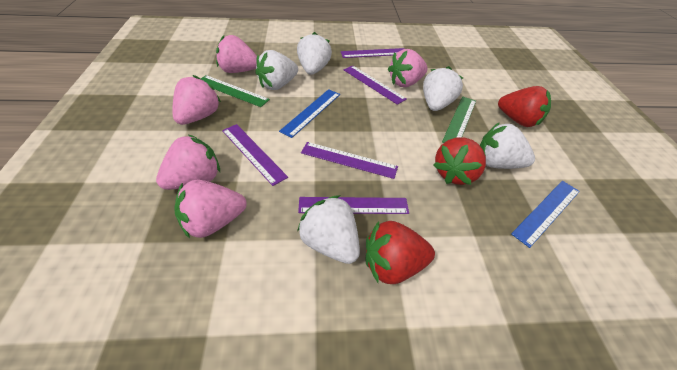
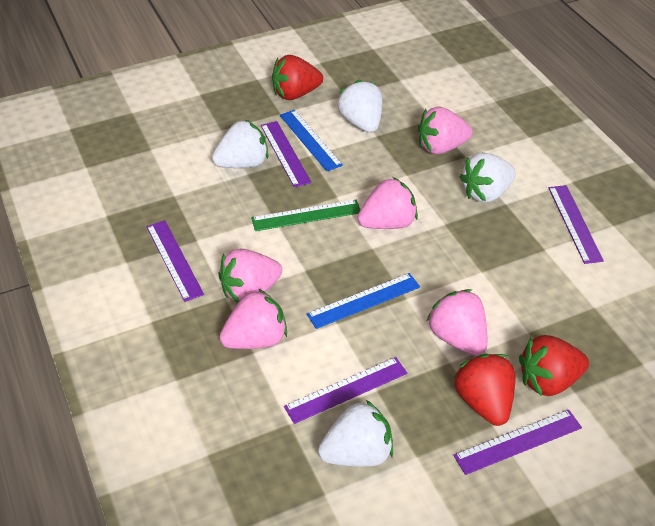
green ruler: [201,75,270,107] [442,97,476,143] = 2 -> [251,200,361,231] = 1
white strawberry: [255,50,298,90] [297,32,332,75] [297,195,360,264] [423,66,463,111] [480,122,535,169] = 5 -> [212,119,268,168] [318,400,393,466] [337,80,382,133] [460,152,516,203] = 4

